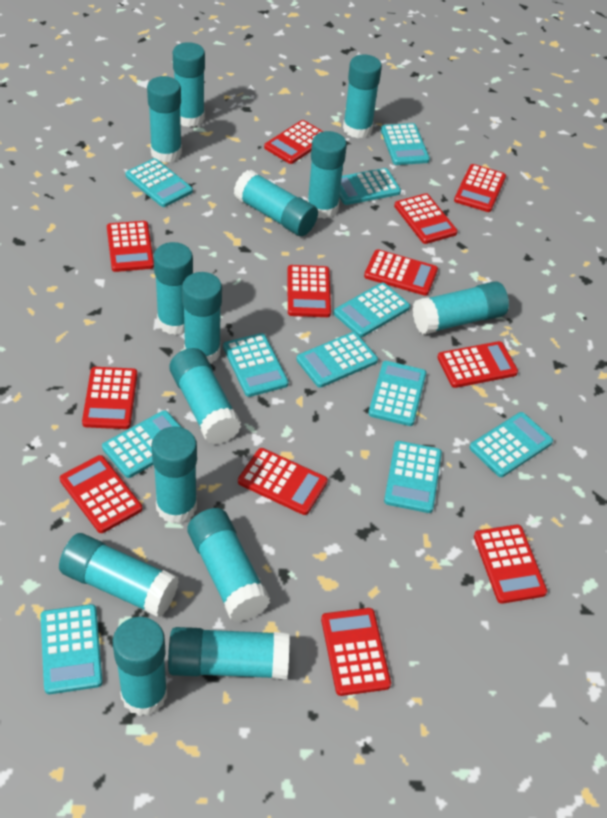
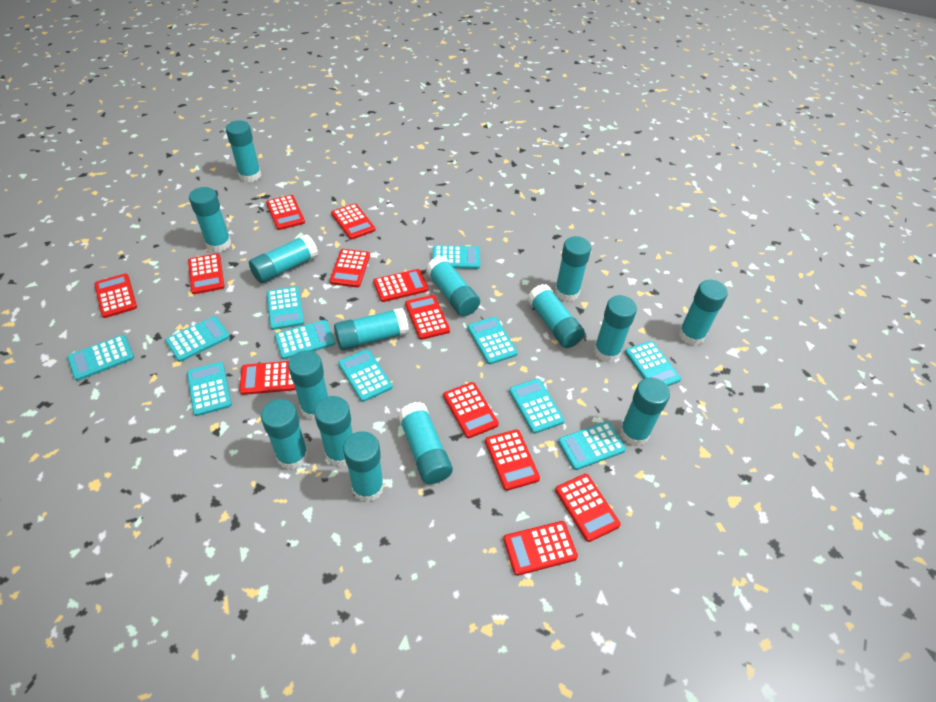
turquoise glue stick: [59,533,179,617] [113,617,167,716] [147,76,182,163] [151,426,197,524] [153,242,193,335] [168,627,289,679] [170,348,241,444] [173,42,205,127] [182,272,222,364] [187,508,270,622] [234,170,318,236] [307,131,347,219] [343,54,382,138] [413,281,509,334] = 14 -> [189,187,231,253] [226,120,261,182] [249,234,318,283] [261,399,308,470] [288,350,328,420] [314,396,353,467] [334,308,409,350] [343,431,384,502] [398,402,453,484] [426,256,480,316] [527,284,585,348] [555,236,591,301] [594,295,637,362] [620,377,670,446] [679,280,728,346] = 15

